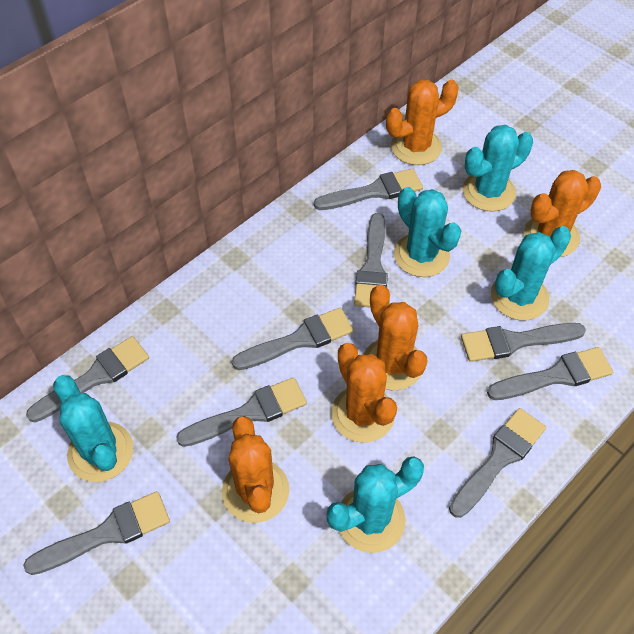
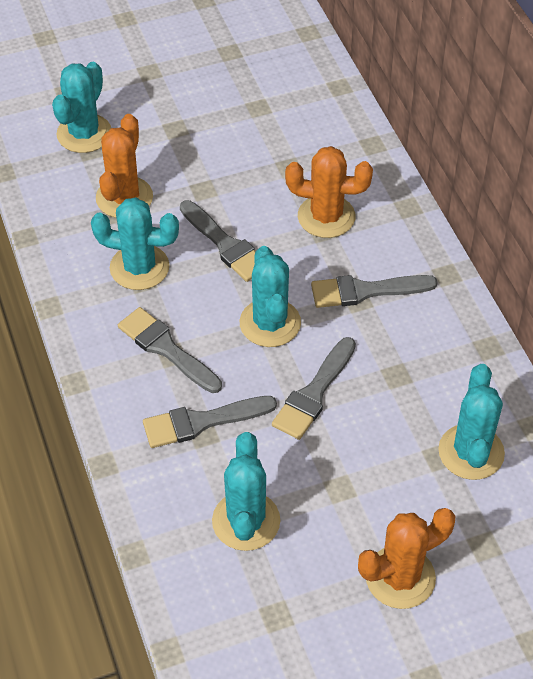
grey brush: [23,491,170,575] [26,336,149,422] [176,377,307,447] [232,308,354,370] [314,168,423,210] [354,213,388,308] [449,408,546,518] [461,323,586,362] [487,347,613,400] = 9 -> [118,307,222,393] [143,396,277,448] [180,200,255,282] [272,337,356,440] [311,275,438,308] = 5
orange cactus: [222,416,289,523] [331,343,397,443] [363,285,428,391] [386,80,459,165] [524,170,601,257] = 5 -> [96,114,153,218] [285,146,373,238] [358,508,455,609] = 3

